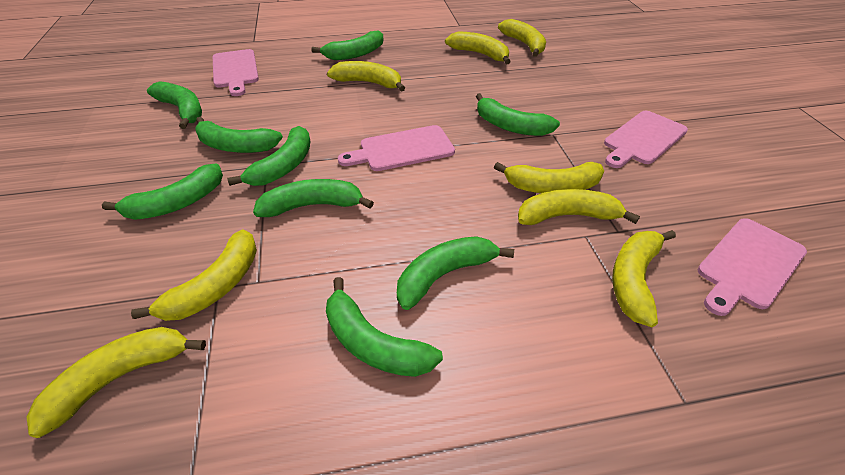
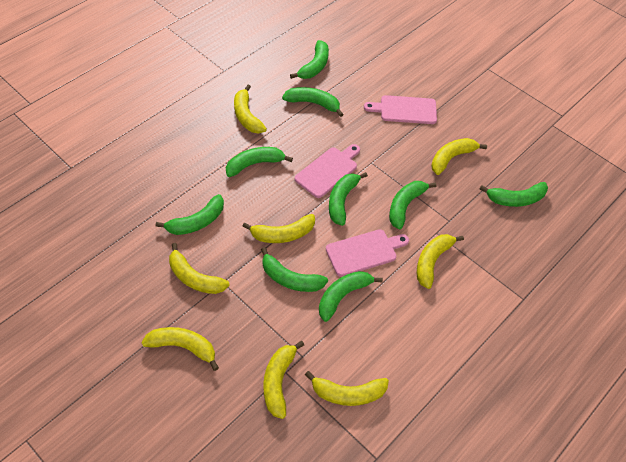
pink cutting board: [213,49,259,96] [338,125,455,171] [604,111,688,168] [697,218,807,316] = 4 -> [295,144,360,198] [326,229,409,277] [364,95,437,124] = 3

